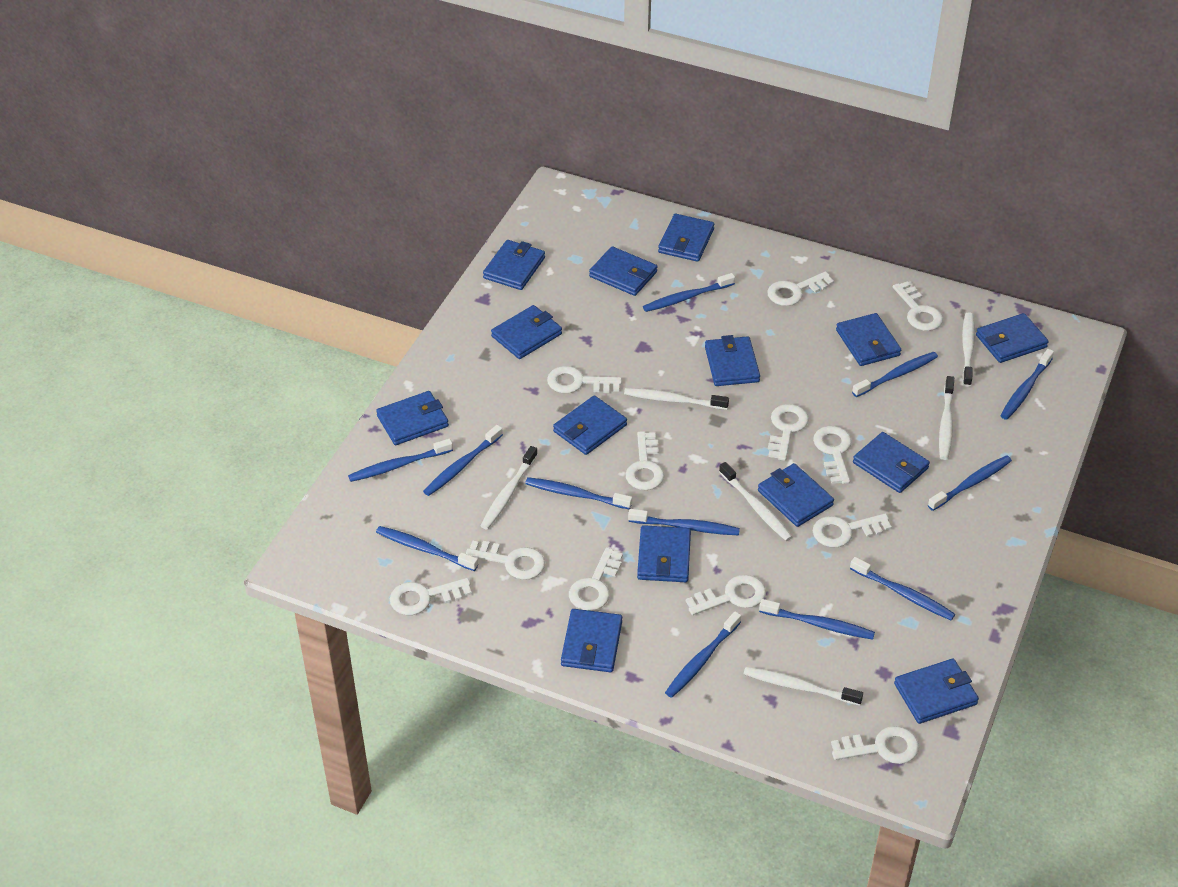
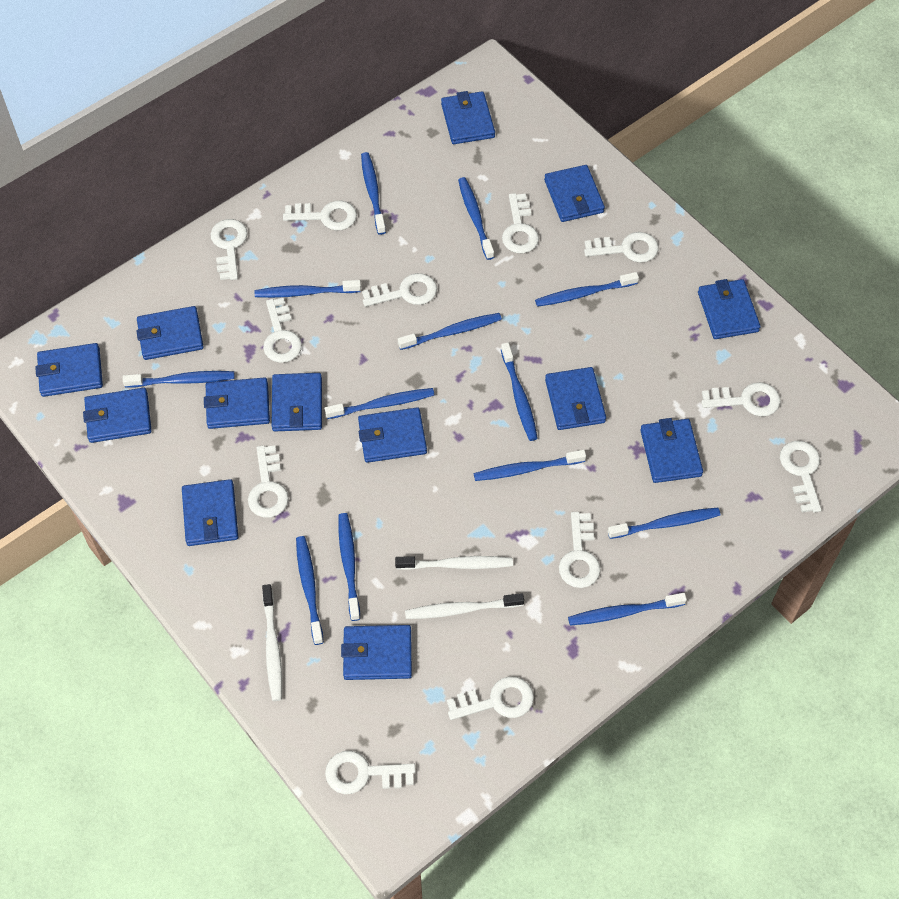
blue toothbrush: [348,439,453,482] [376,526,478,571] [423,425,503,496] [525,477,632,509] [628,509,740,535] [643,273,735,312] [665,611,741,698] [759,599,875,640] [850,557,955,620] [852,352,938,397] [928,455,1012,511] [1000,349,1054,420] = 12 -> [123,371,235,388] [255,280,361,298] [296,536,324,645] [325,388,435,419] [338,513,360,621] [361,152,386,235] [398,313,502,350] [458,177,494,260] [474,450,586,481] [501,342,538,441] [535,272,639,307] [568,593,687,626] [608,508,721,539] = 13
blue wallet: [376,391,449,445] [483,240,545,290] [491,305,562,359] [553,395,627,455] [561,609,622,672] [589,246,658,296] [637,525,691,582] [658,214,714,262] [705,335,760,386] [758,463,834,527] [836,313,901,366] [853,432,930,493] [894,659,979,724] [976,313,1049,363] = 14 -> [35,343,103,397] [83,388,152,443] [136,306,204,360] [182,479,238,546] [204,377,270,429] [272,373,322,431] [341,625,412,680] [358,407,427,463] [441,91,495,144] [544,165,605,222] [545,367,606,430] [640,418,703,483] [698,279,761,339] = 13
white toothbrush: [481,446,538,530] [624,388,729,410] [719,462,792,541] [744,667,863,706] [939,376,954,460] [962,312,975,387] = 6 -> [262,584,282,701] [395,556,513,570] [405,593,524,619] = 3

